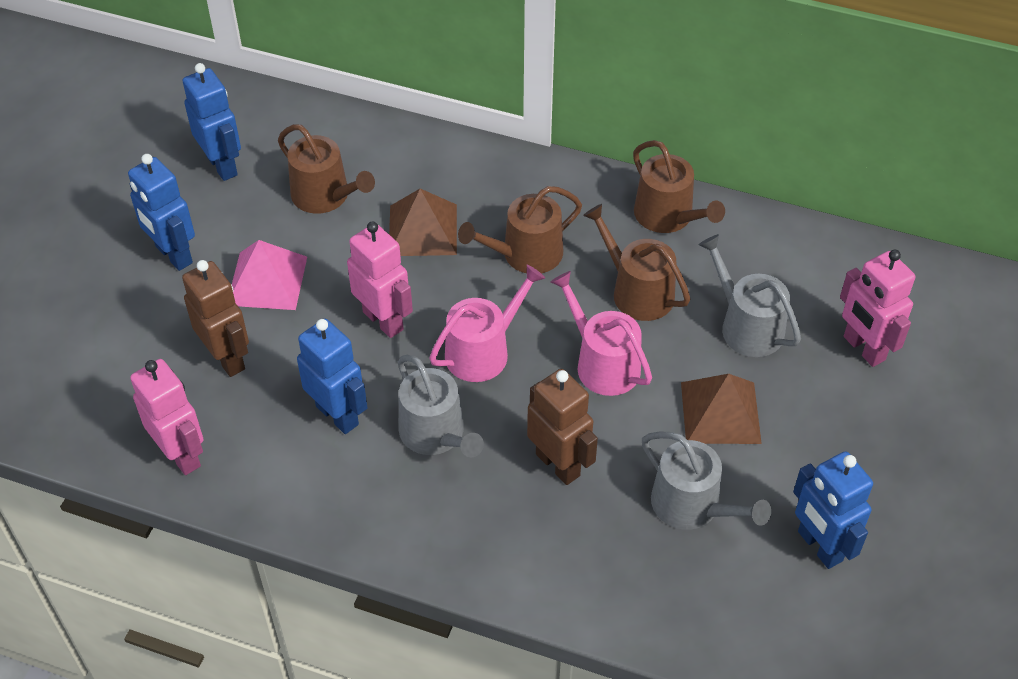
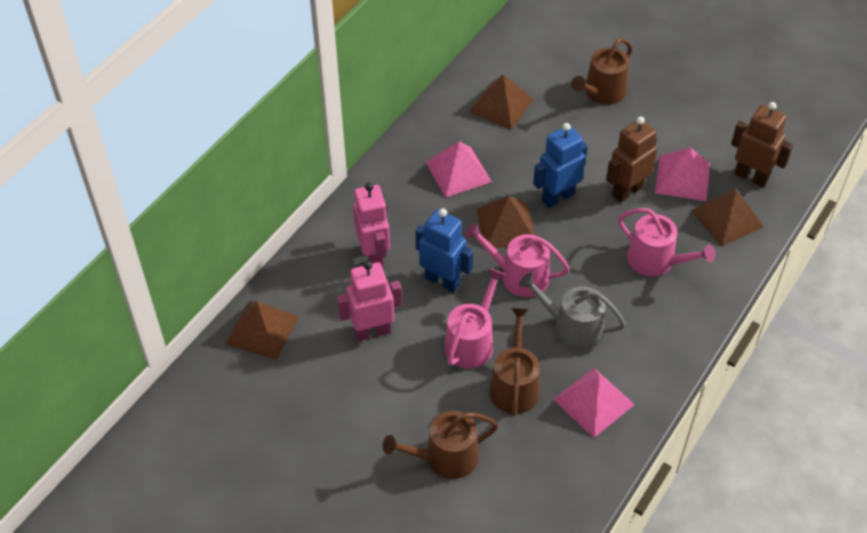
blue robot: [128,154,195,271] [183,63,241,181] [297,319,368,434] [793,451,873,569] = 4 -> [415,208,473,293] [533,123,588,208] = 2
brown pyramid: [389,189,457,256] [681,374,762,444] = 2 -> [226,301,299,360] [469,75,534,130] [477,196,535,248] [691,188,764,247] = 4
brown watering can: [278,124,375,214] [458,186,582,273] [583,204,691,321] [633,140,725,233] = 4 -> [383,411,498,479] [489,307,540,416] [571,38,632,105] = 3
grey watering can: [398,355,484,457] [642,432,771,530] [699,234,801,357] = 3 -> [519,273,626,351] = 1
pink pyramid: [232,240,307,310] = 1 -> [425,141,492,197] [553,368,635,438] [655,147,710,201] = 3
pink robot: [130,359,203,475] [347,221,413,338] [840,250,915,367] = 3 -> [337,261,402,341] [353,183,390,268] = 2
pink watering can: [429,265,545,382] [551,271,652,396] = 2 -> [444,268,506,369] [465,223,570,297] [618,208,716,276] = 3

